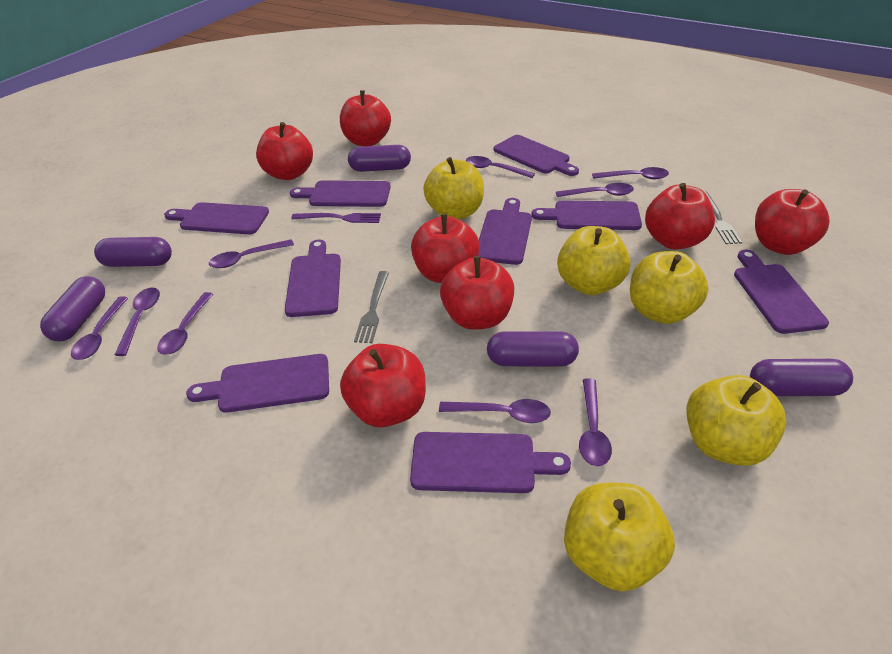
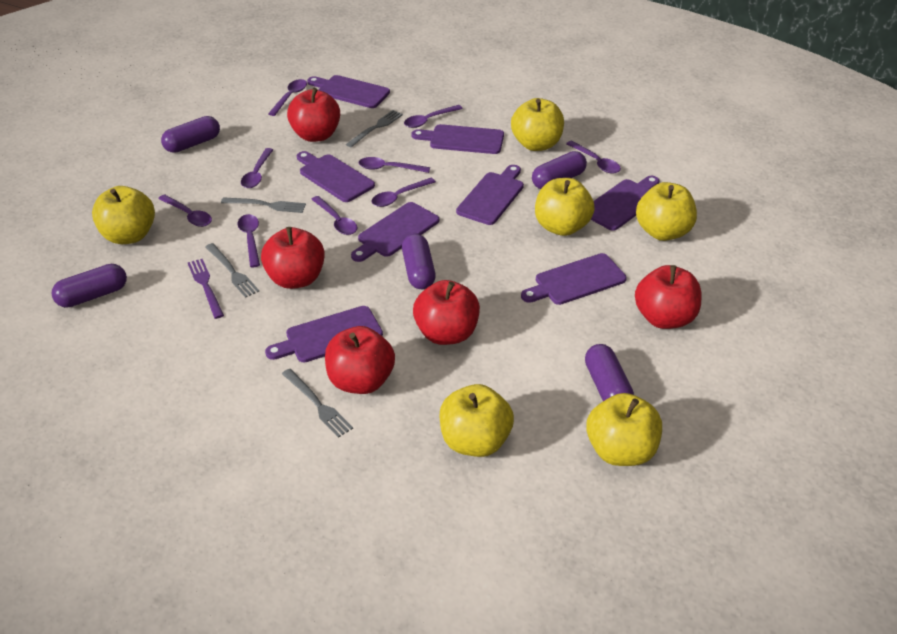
grey fork: [354,271,389,343] [702,190,742,244] = 2 -> [206,243,259,298] [221,197,306,213] [282,369,353,438] [346,110,403,147] = 4
purple cutting board: [164,202,269,234] [186,354,329,413] [285,240,341,317] [290,180,391,207] [410,432,571,493] [478,198,532,265] [494,135,579,176] [531,200,642,230] [734,250,829,334] = 9 -> [265,306,383,362] [297,151,375,202] [307,75,390,108] [351,202,439,262] [412,124,504,154] [456,165,524,225] [521,253,627,305] [591,176,660,231] = 8
red apple: [256,122,313,180] [340,90,391,146] [340,344,426,427] [411,214,480,283] [440,256,514,330] [645,183,715,250] [755,189,830,255] = 7 -> [261,227,325,289] [287,88,340,142] [325,326,395,394] [413,280,480,345] [635,265,702,329] = 5
yellow apple: [423,157,484,219] [557,226,631,295] [564,483,675,592] [630,251,709,324] [686,375,786,466] = 5 -> [92,186,155,244] [440,384,514,457] [511,98,564,151] [535,178,595,236] [586,393,662,466] [636,182,697,241] = 6

